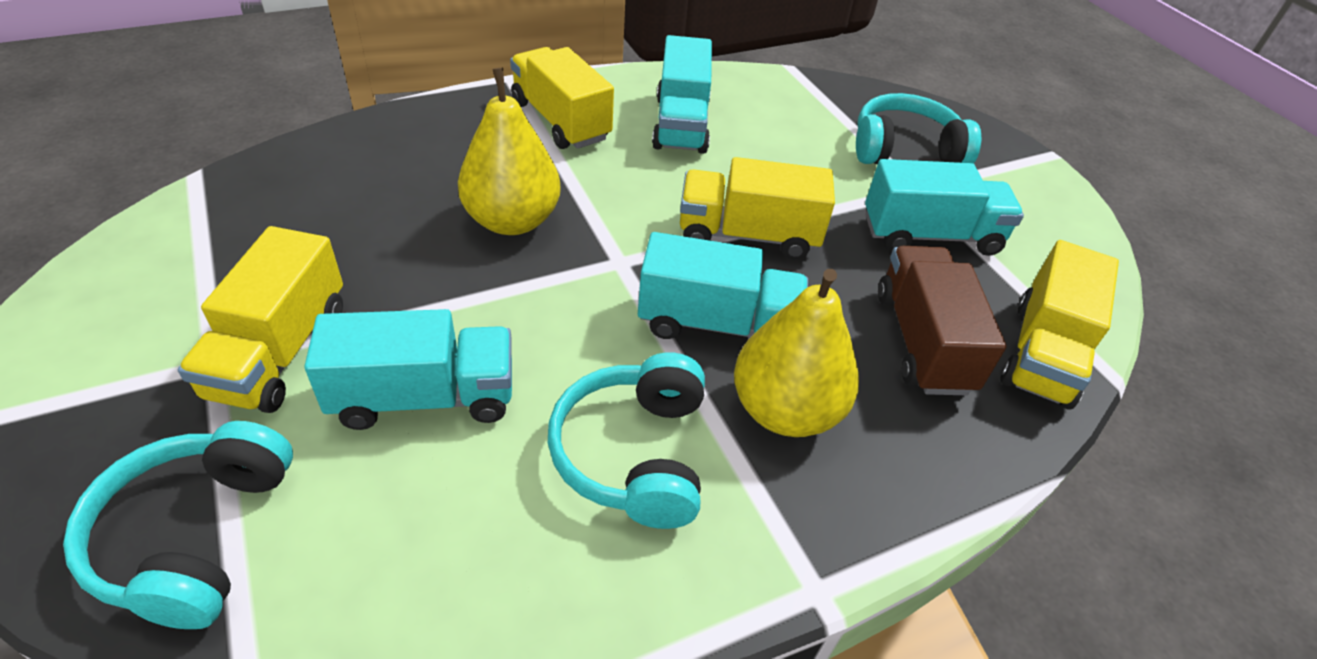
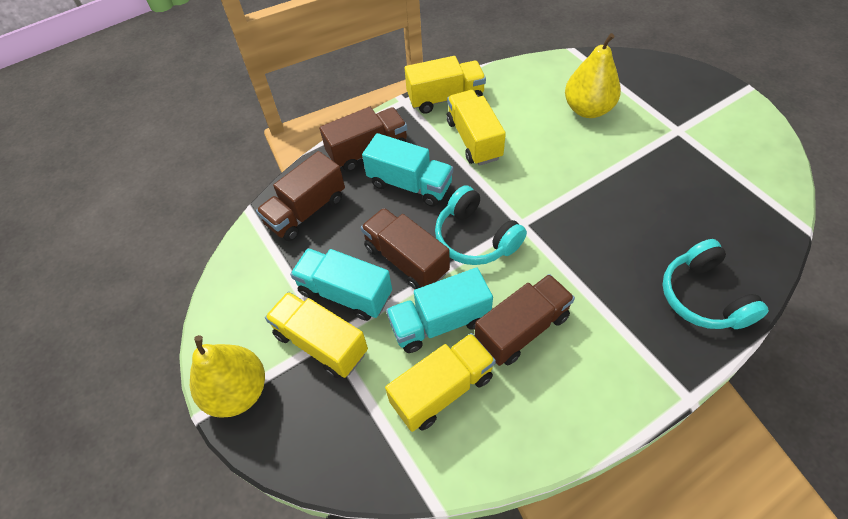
brown truck: [878,246,1007,395] = 1 -> [256,151,345,241] [319,107,407,172] [361,208,450,289] [475,274,575,366] = 4
turquoise headphones: [63,421,293,629] [548,352,705,529] [856,93,981,164] = 3 -> [435,185,527,265] [662,239,769,329] = 2
turquoise truck: [305,309,512,430] [638,232,808,339] [652,35,712,154] [865,159,1024,256] = 4 -> [290,248,392,321] [362,133,453,207] [386,268,493,353] = 3

